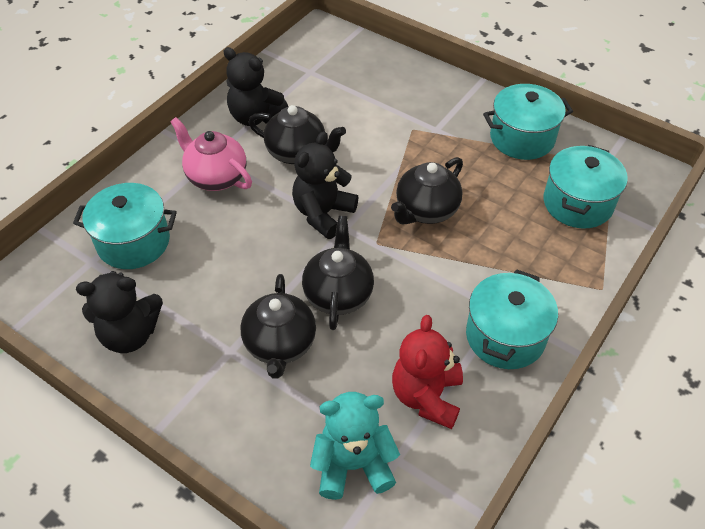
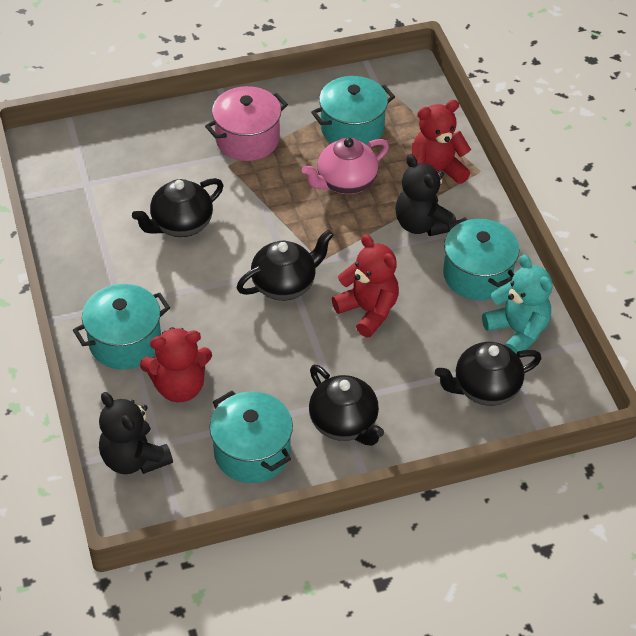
black teddy bear: [76,271,163,353] [224,47,288,126] [292,131,358,239] = 3 -> [99,392,173,474] [395,154,456,236] = 2
pink pot: none = 0 -> [205,86,288,161] = 1
red teddy bear: [392,315,463,429] = 1 -> [140,327,212,402] [332,234,399,337] [412,100,471,184] = 3

